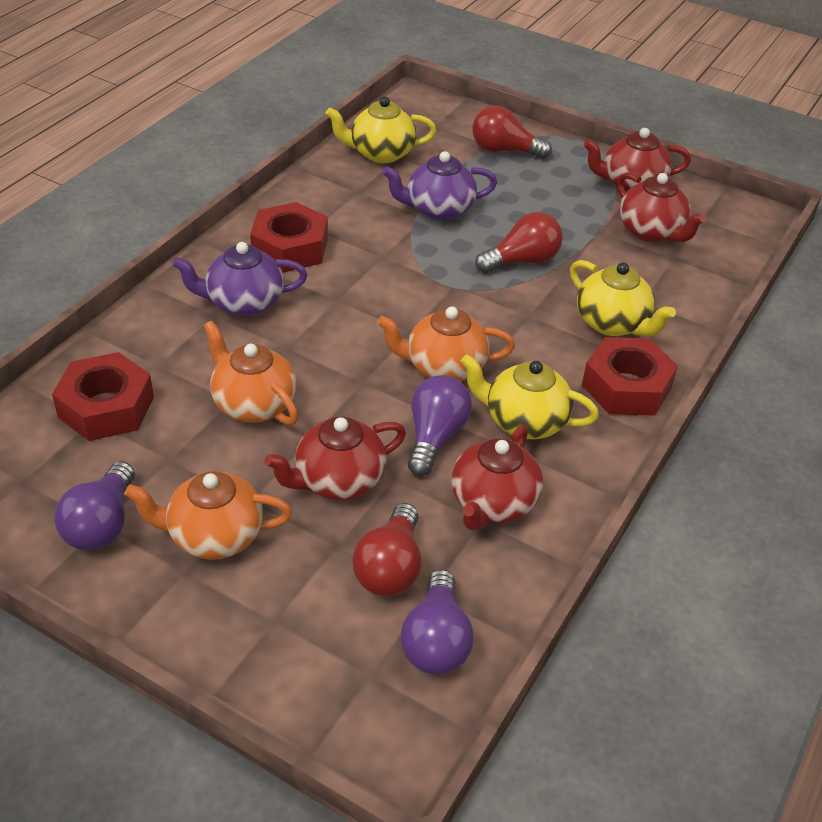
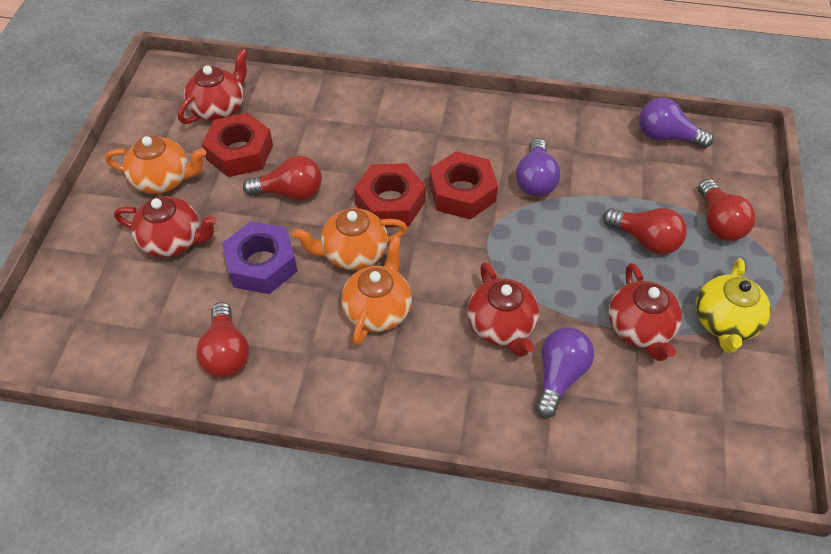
purple nut: none = 0 -> [222,221,297,294] = 1
purple teapot: [172,242,307,316] [382,151,497,221] = 2 -> none = 0
red light bulb: [352,503,421,596] [472,106,552,159] [475,212,563,273] = 3 -> [196,302,249,378] [243,155,322,200] [603,208,687,255] [698,179,756,241] = 4
yellow teapot: [326,97,436,163] [461,354,599,439] [570,260,676,336] = 3 -> [696,258,771,353] = 1

